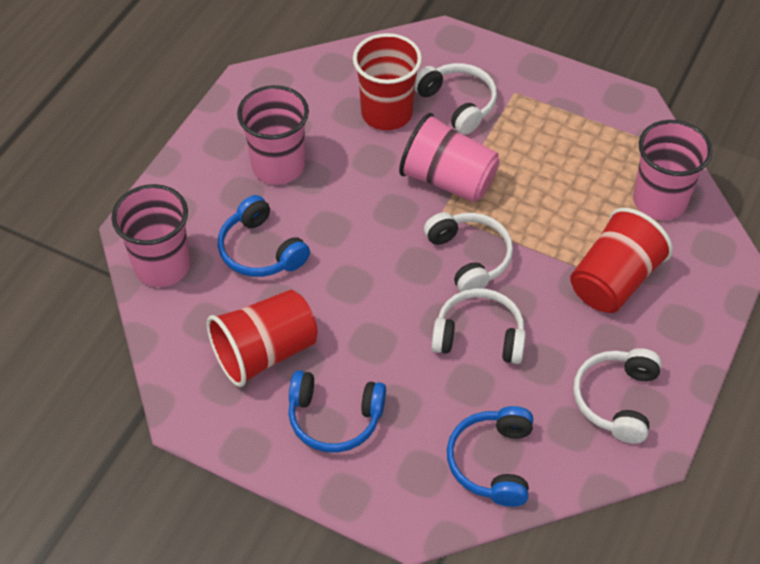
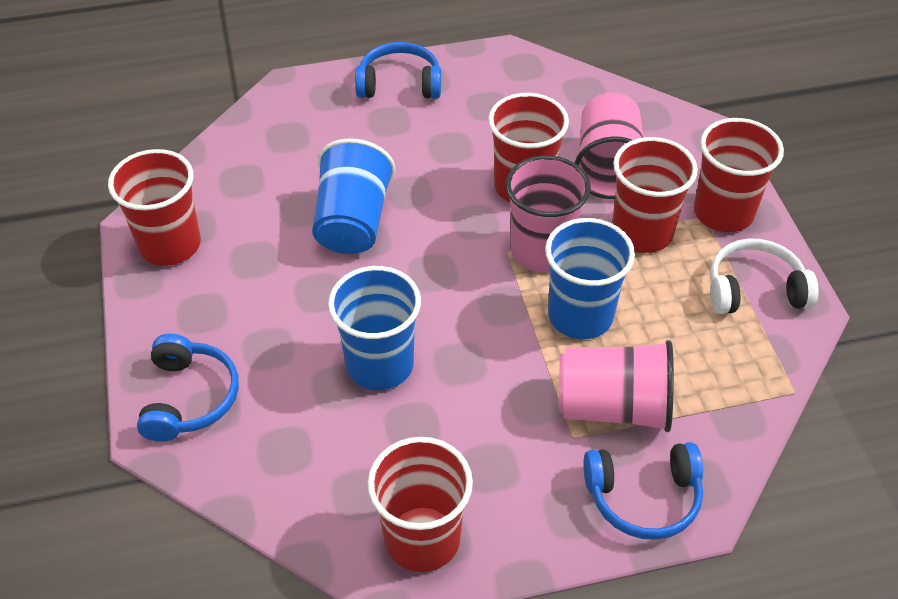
blue cup: none = 0 -> [312,138,395,254] [328,266,421,390] [545,218,635,339] = 3
pink cup: [111,184,190,287] [237,85,309,185] [399,113,500,203] [633,120,712,220] = 4 -> [506,155,591,272] [559,340,674,432] [575,92,644,199] = 3
red cup: [207,290,318,387] [353,33,422,130] [570,208,673,313] = 3 -> [108,149,201,266] [368,437,473,572] [488,93,569,202] [612,137,698,253] [694,118,784,232] = 5
white headphones: [415,63,497,135] [424,212,513,292] [431,288,526,364] [573,348,662,444] = 4 -> [710,238,819,314] = 1

